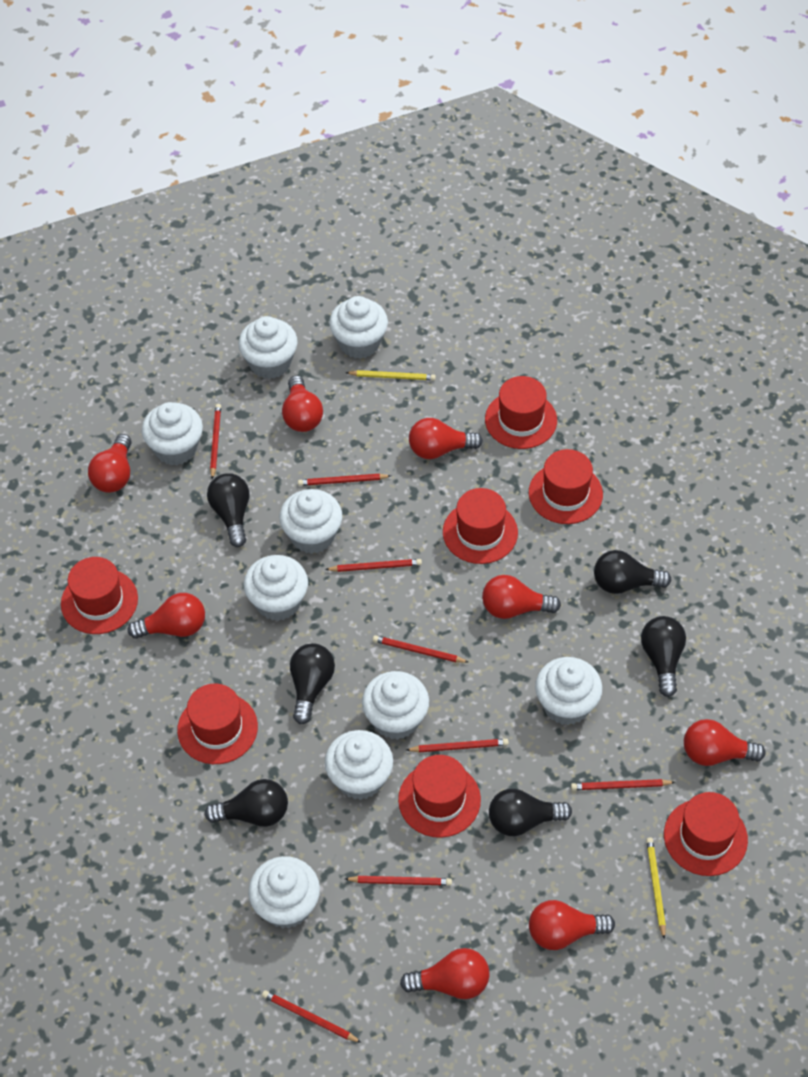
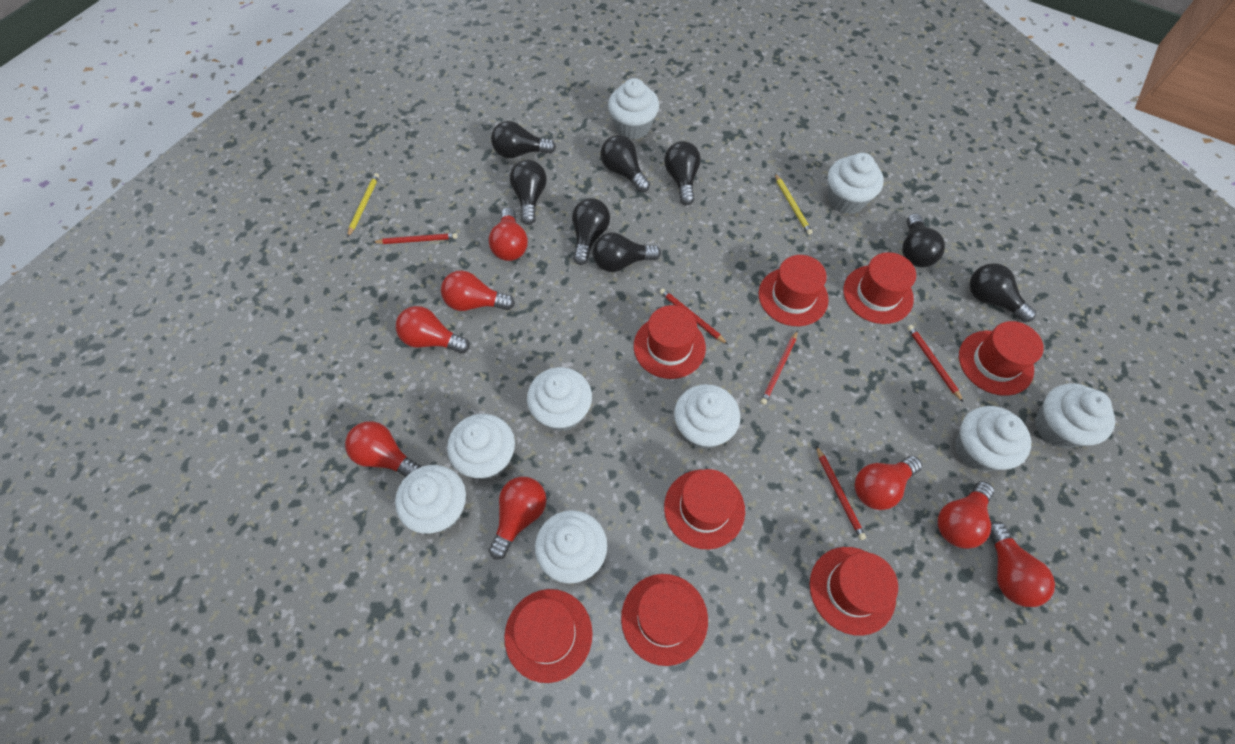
black light bulb: [204,779,288,827] [207,473,250,547] [290,643,335,725] [489,788,572,836] [594,550,671,594] [641,616,686,697] = 6 -> [491,121,556,158] [510,160,547,225] [572,198,610,265] [592,232,661,272] [600,135,650,192] [664,141,701,205] [902,213,945,267] [969,263,1036,322] = 8
red hat: [61,557,138,634] [177,683,258,764] [398,755,481,838] [443,488,518,564] [485,376,557,449] [529,449,603,524] [664,792,748,876] = 7 -> [504,589,593,683] [621,574,708,666] [634,305,706,379] [664,469,745,549] [759,255,829,326] [810,547,898,636] [843,252,916,324] [959,321,1044,396] = 8
red pencil: [210,404,221,479] [262,990,362,1043] [298,474,391,486] [325,559,422,572] [345,876,452,886] [373,635,468,663] [406,739,509,752] [571,779,675,790] = 8 -> [373,233,458,244] [660,289,728,344] [760,330,798,405] [816,446,866,540] [907,325,963,402] = 5

